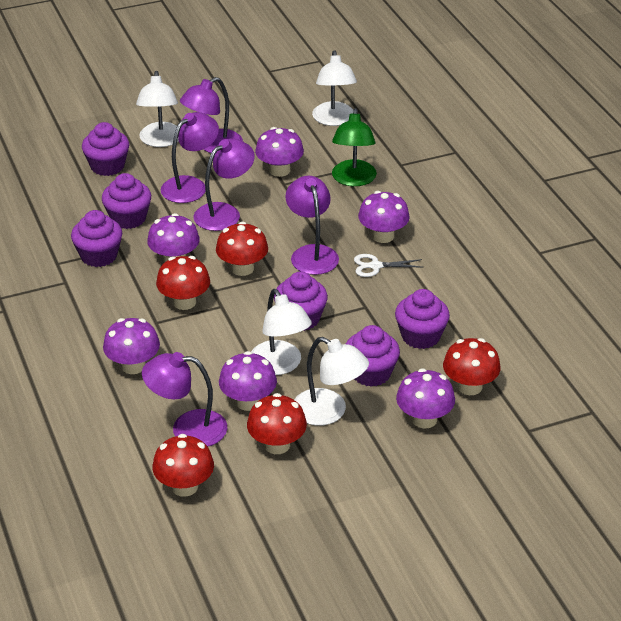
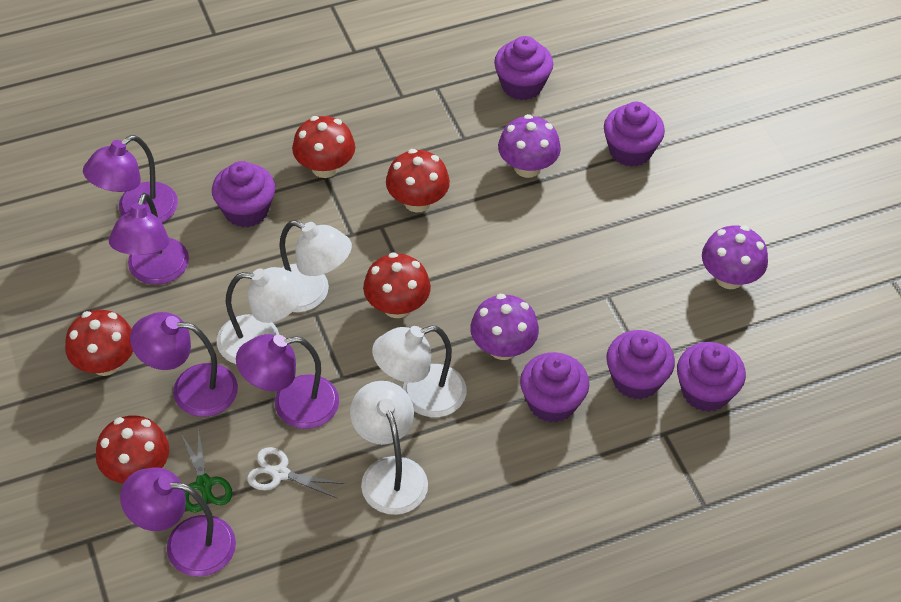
green lamp: [332,108,377,186] = 1 -> none = 0
green scissors: none = 0 -> [181,428,232,512] = 1
purple mushroom: [103,318,160,374] [147,213,200,263] [219,351,277,411] [255,127,304,177] [358,191,410,243] [396,368,455,429] = 6 -> [470,294,539,360] [498,114,561,178] [702,225,768,289] = 3

